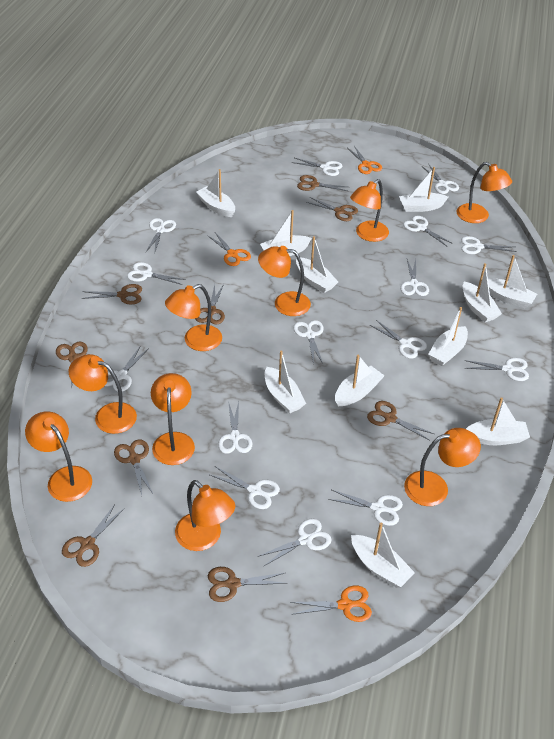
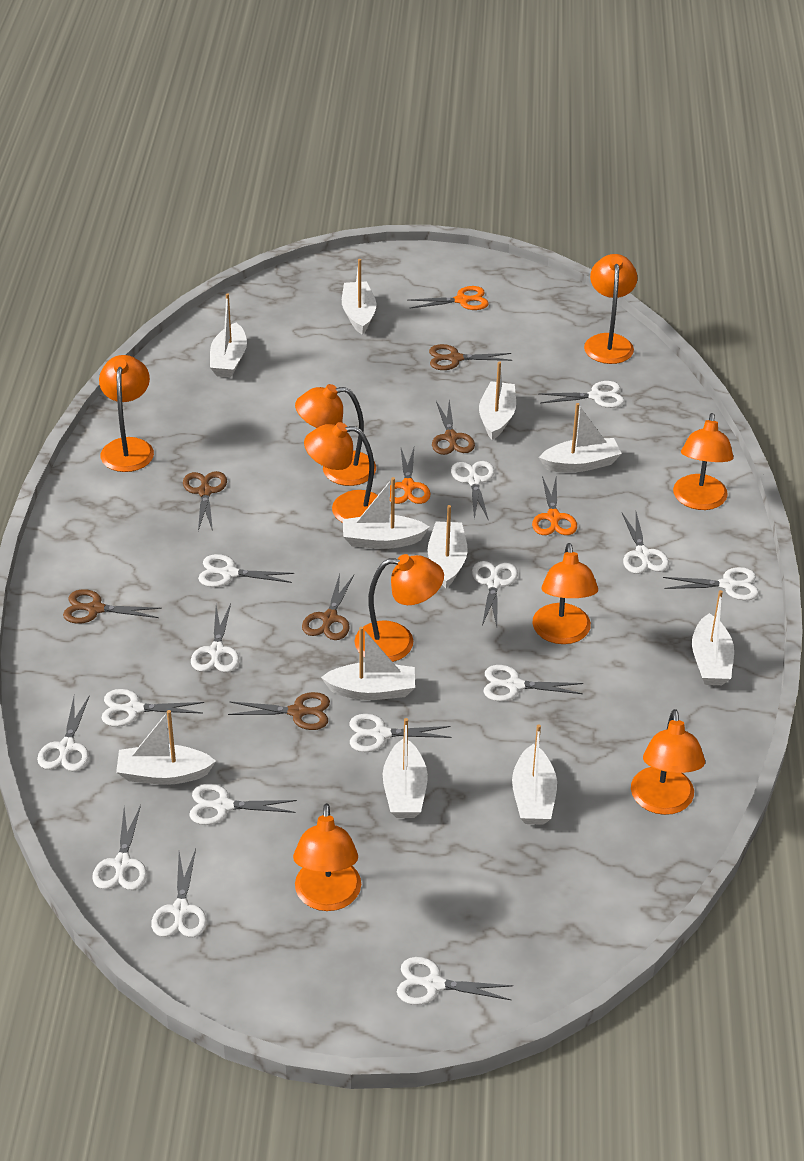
brown scissors: [56,342,88,389] [62,504,125,567] [82,284,142,304] [114,439,153,495] [195,284,225,325] [208,567,287,602] [297,175,347,191] [306,197,358,221] [367,401,434,440] = 9 -> [63,589,162,624] [183,471,227,531] [228,692,330,730] [302,574,354,640] [429,344,512,370] [432,400,475,455] = 6

